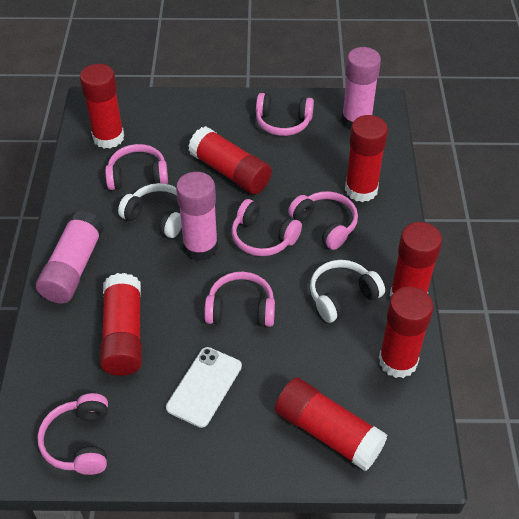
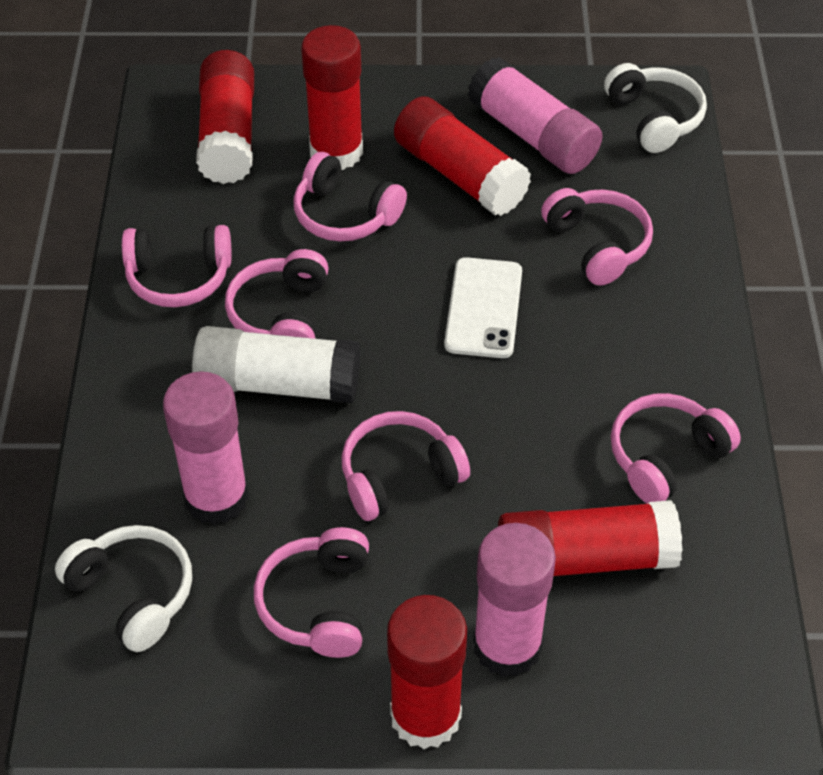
pink headphones: [37,393,108,475] [105,144,168,190] [204,272,275,327] [231,199,302,256] [256,93,314,136] [288,191,358,250] = 6 -> [122,225,232,307] [225,249,329,339] [254,527,369,658] [293,152,407,242] [342,411,470,521] [541,188,653,286] [611,393,741,504] = 7
red glue stick: [80,64,124,149] [100,273,142,376] [188,126,272,194] [275,378,388,471] [345,115,388,202] [379,286,434,378] [390,222,442,297] = 7 -> [196,50,254,184] [301,25,363,170] [387,595,467,749] [394,96,531,216] [498,500,683,576] = 5
white glue stick: none = 0 -> [192,326,360,403] = 1

